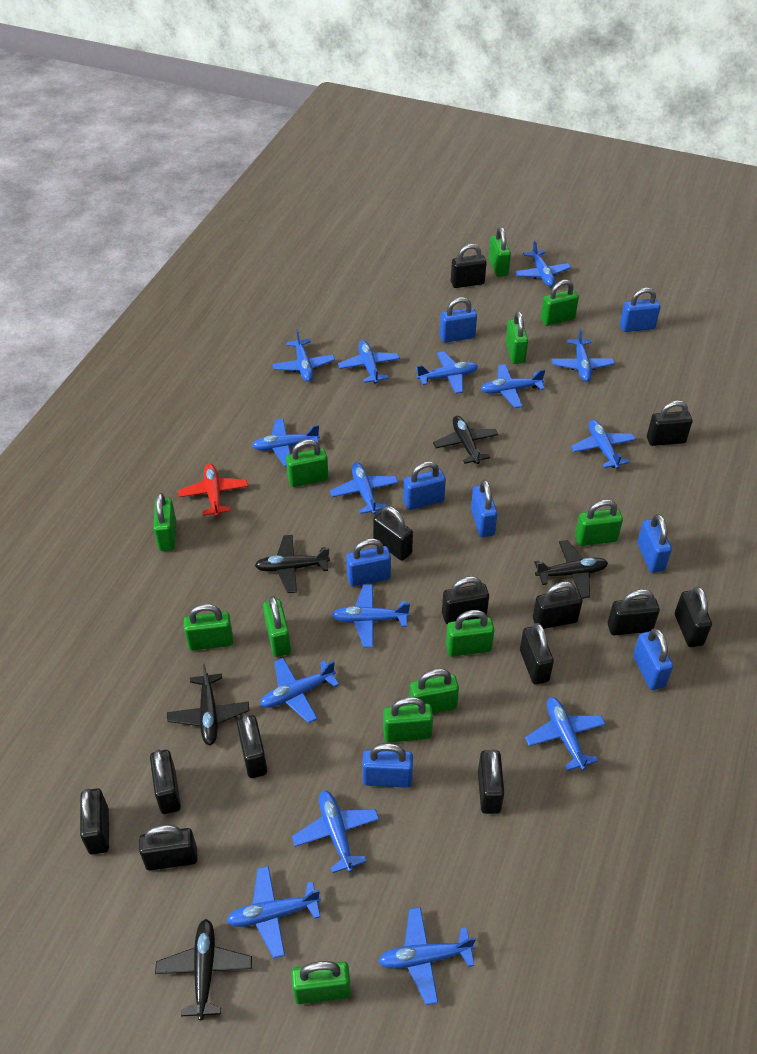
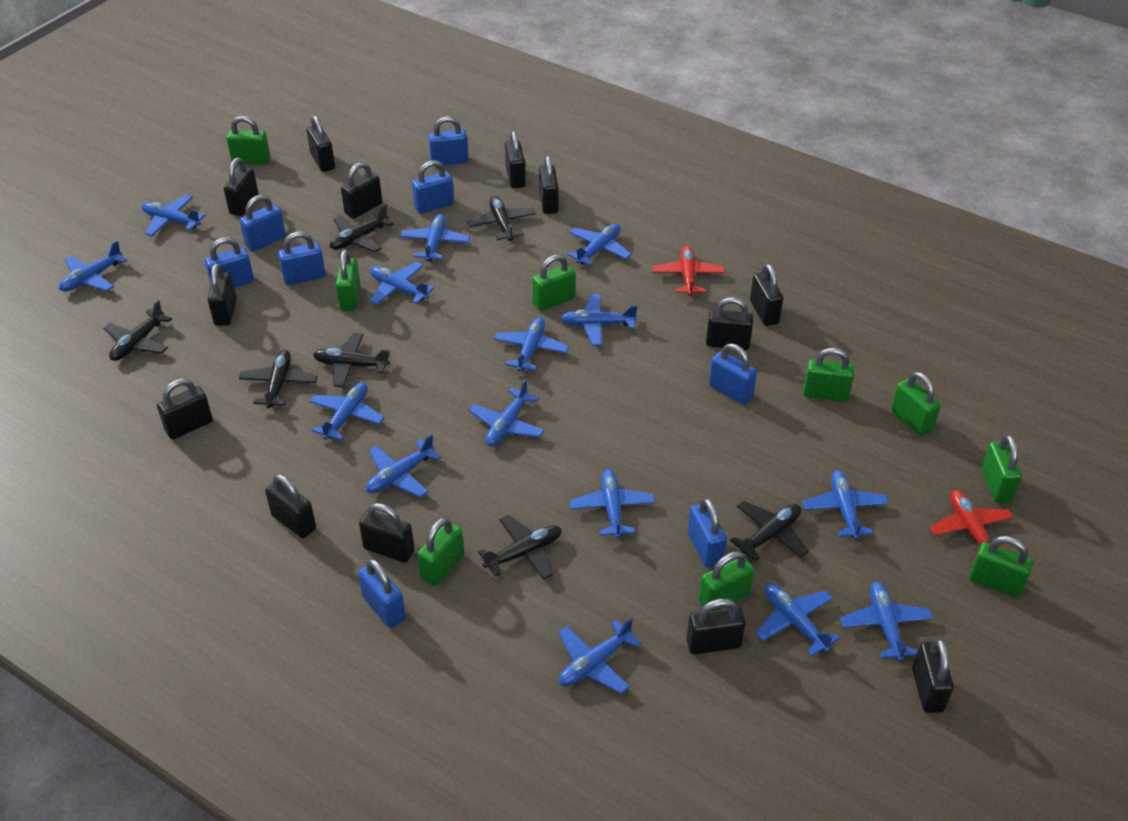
black plane: [155,919,252,1020] [167,664,249,745] [255,535,330,593] [433,416,499,464] [534,540,608,599] = 5 -> [103,300,172,361] [239,350,318,408] [313,333,390,388] [330,204,394,252] [467,196,536,241] [478,515,562,580] [730,501,809,561] = 7
green padlock: [153,493,176,551] [184,604,233,651] [263,596,291,657] [286,439,328,487] [291,961,351,1004] [383,697,433,743] [409,668,459,713] [446,610,495,657] [489,227,511,277] [506,311,528,364] [540,280,579,326] [575,499,623,546] = 12 -> [226,116,271,165] [336,249,361,311] [417,517,464,586] [532,254,575,311] [698,551,754,610] [803,348,854,402] [891,372,941,436] [969,536,1033,597] [981,434,1022,503] = 9
red plane: [178,464,248,517] = 1 -> [653,246,725,296] [930,490,1013,557] = 2

